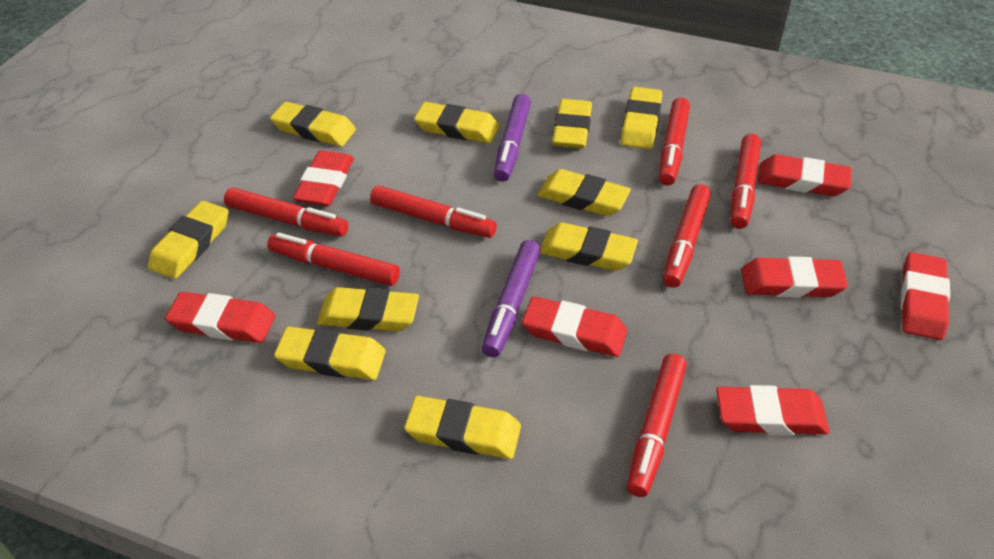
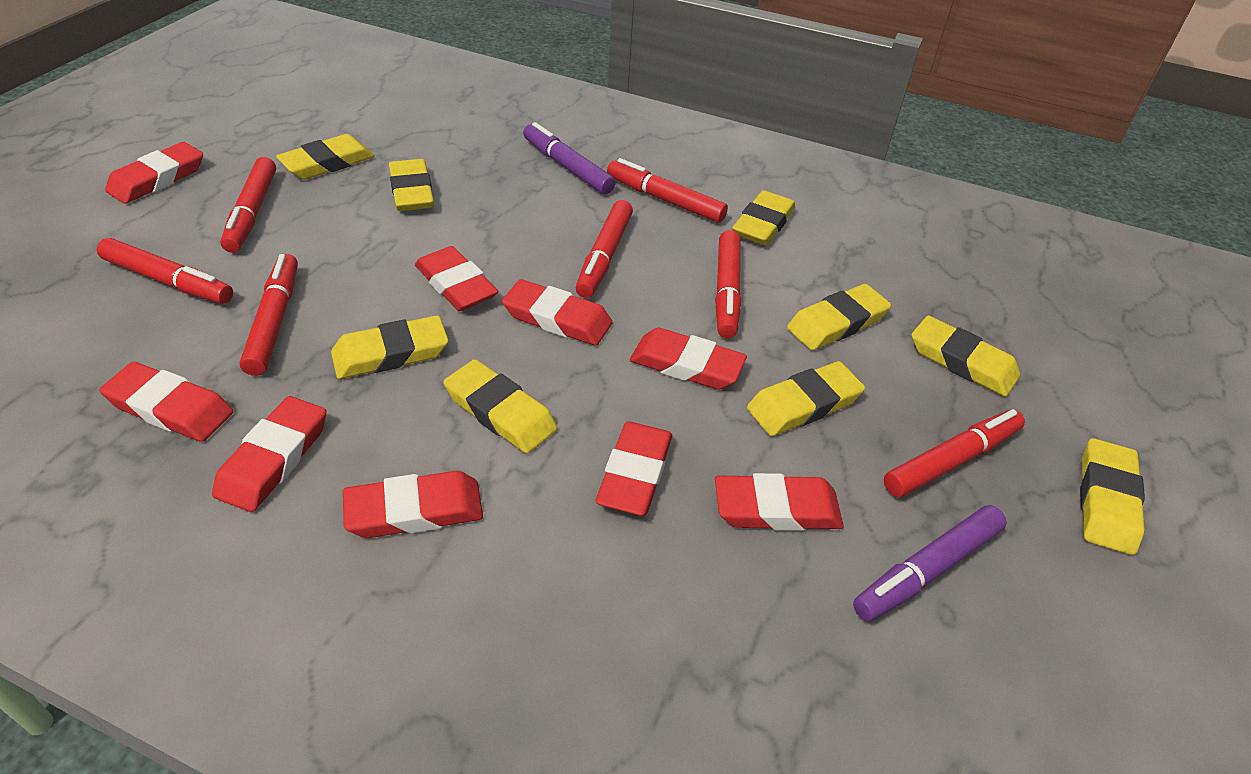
red eraser: [165,292,275,343] [293,150,354,206] [522,296,627,357] [716,385,829,435] [741,256,848,298] [758,154,852,196] [901,252,950,340] = 7 -> [99,362,234,442] [105,142,203,204] [212,396,326,512] [343,471,483,538] [415,246,498,311] [502,279,613,346] [596,421,672,516] [630,328,747,390] [715,473,844,531] = 9
yellow eraser: [148,201,228,279] [270,102,356,147] [274,327,386,380] [317,287,419,332] [404,396,521,459] [414,102,499,143] [537,169,631,216] [540,222,638,271] [552,99,592,148] [621,87,662,149] = 10 -> [276,134,374,179] [331,315,448,379] [389,159,434,211] [444,359,558,454] [732,190,795,245] [747,361,865,436] [787,284,891,350] [912,316,1020,397] [1080,438,1145,555] = 9

